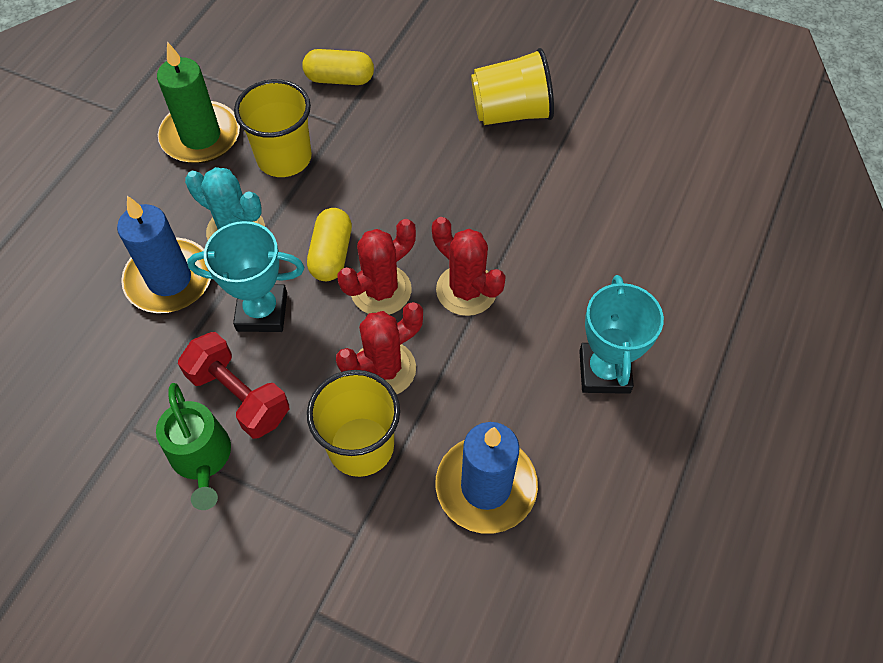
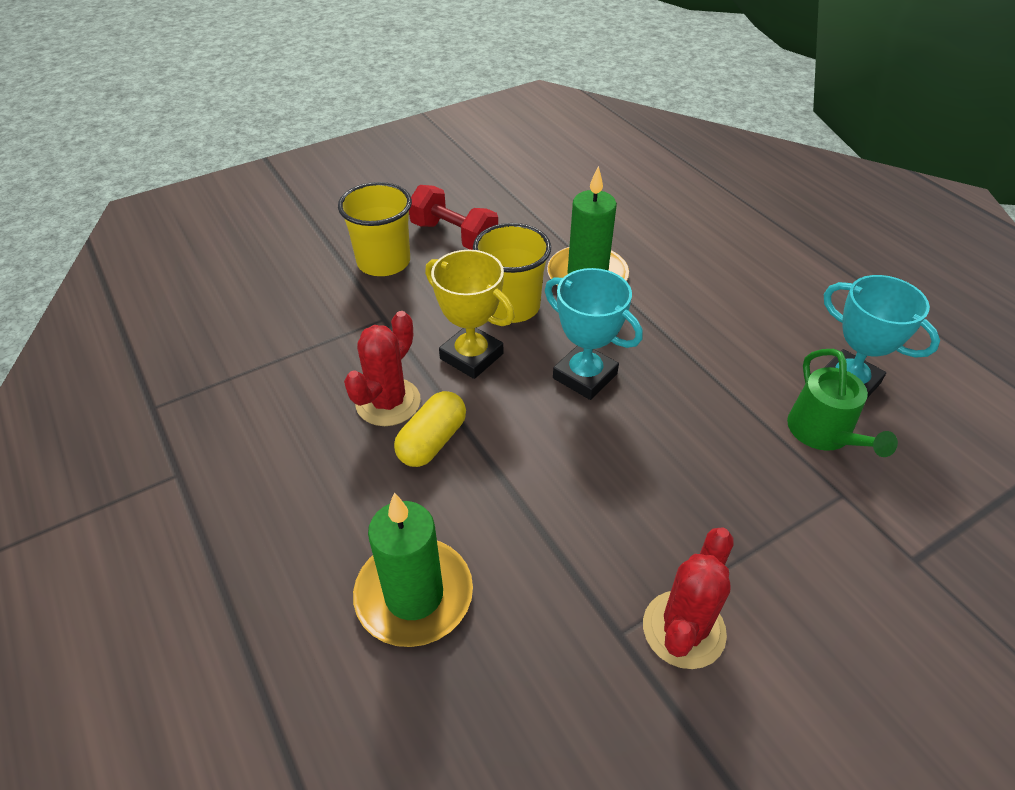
blue candle: [117,196,211,313] [435,422,538,534] = 2 -> none = 0
green candle: [157,42,240,164] = 1 -> [353,493,473,647] [547,166,629,287] = 2
red cactus: [336,302,423,394] [338,219,416,315] [432,217,506,316] = 3 -> [344,311,421,426] [643,527,734,669] = 2
turquoise cactus: [185,167,265,240] = 1 -> none = 0
yellow capsule: [302,49,374,85] [307,208,352,281] = 2 -> [394,391,466,467] = 1
yellow cup: [234,79,312,177] [307,370,400,477] [471,48,554,125] = 3 -> [338,182,412,276] [473,223,551,323] = 2
yellow trophy: none = 0 -> [425,250,515,379] = 1

